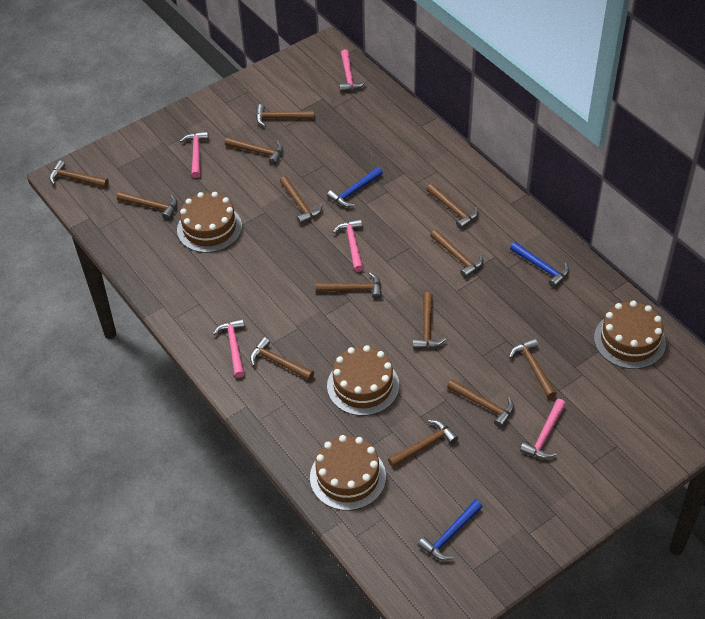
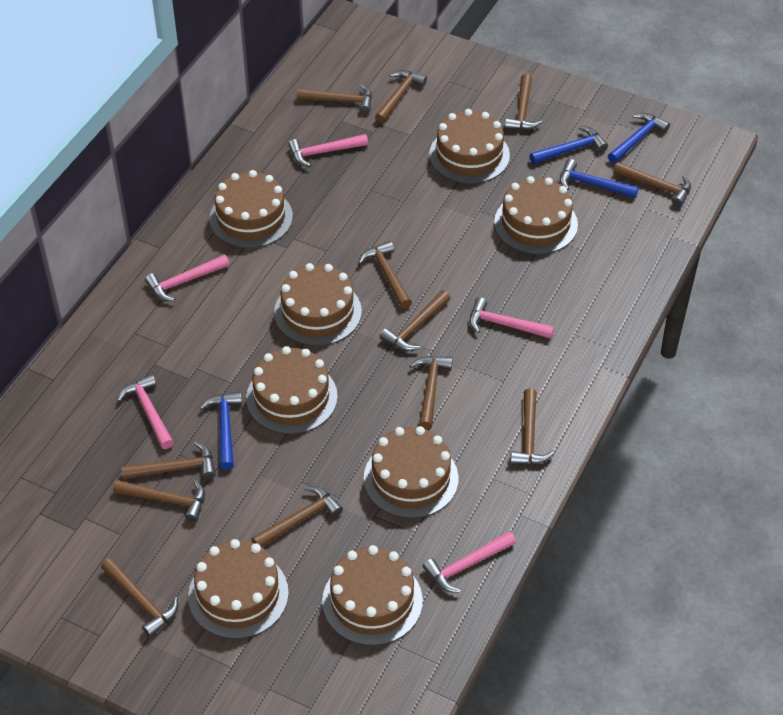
blue hammer: [327,167,383,207] [418,500,482,561] [510,242,569,288] = 3 -> [199,392,242,470] [530,126,608,164] [560,159,639,198] [608,113,670,163] = 4
brown cake: [177,192,242,253] [310,435,386,511] [327,345,399,416] [594,301,666,369] = 4 -> [188,539,289,639] [209,170,293,248] [246,346,338,434] [274,263,362,346] [322,545,423,646] [364,426,459,518] [429,109,510,184] [494,176,578,254] = 8
brown hammer: [49,160,109,188] [117,191,177,220] [225,137,283,165] [250,337,314,380] [256,104,314,127] [280,176,323,224] [315,272,382,299] [388,420,458,468] [413,292,446,349] [426,184,478,229] [430,229,483,278] [447,379,514,428] [509,338,557,399] = 13 -> [101,558,178,637] [113,480,205,522] [121,441,216,480] [252,486,343,547] [297,84,372,113] [358,241,412,308] [375,70,427,123] [380,290,450,351] [410,356,453,430] [505,74,542,130] [510,388,555,465] [613,162,691,207] = 12

